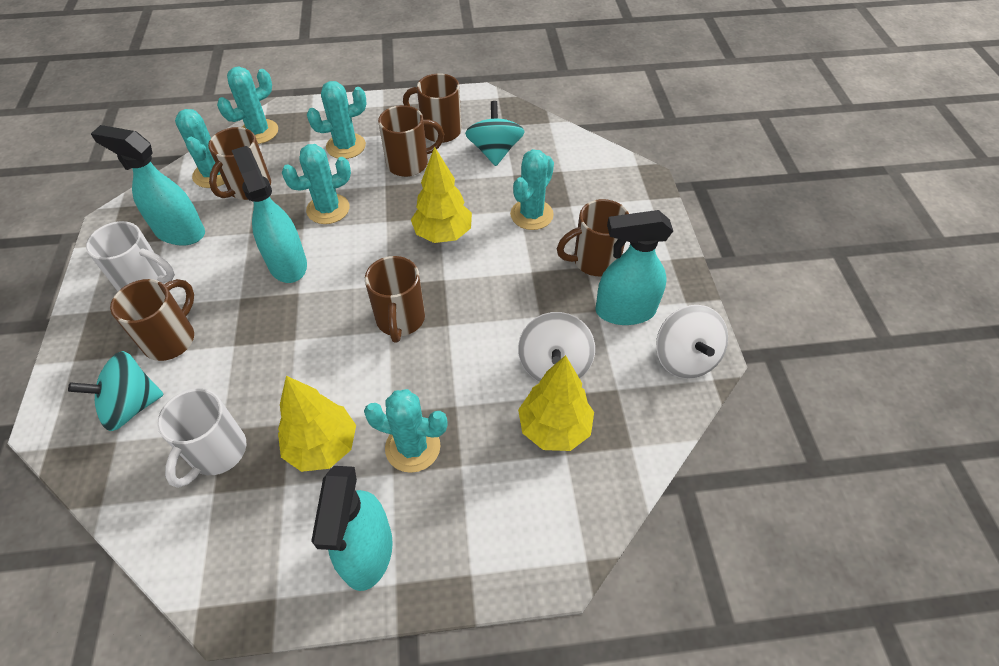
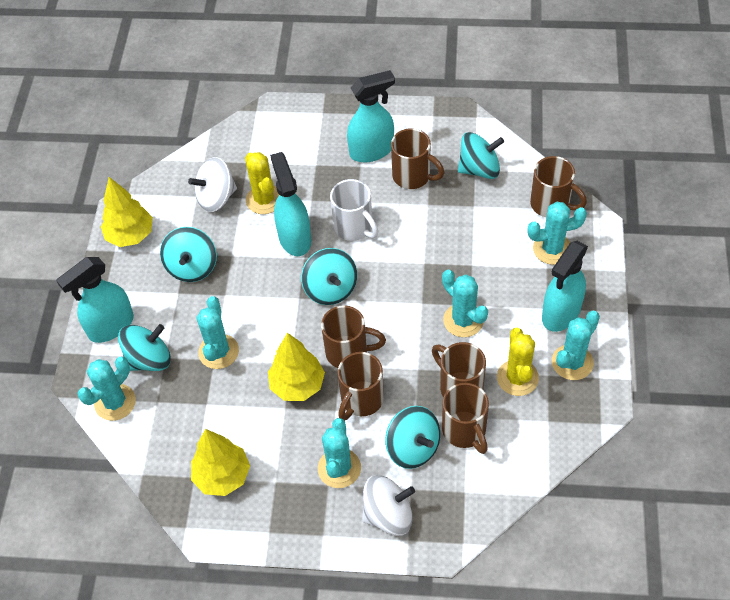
turquoise spinning top: [68,351,164,431] [465,101,525,166] = 2 -> [118,324,171,371] [160,227,217,282] [301,248,357,305] [385,406,440,469] [458,132,504,179] = 5
white mug: [86,221,175,291] [157,388,246,488] = 2 -> [330,179,378,241] = 1
yellow cactus: none = 0 -> [245,152,279,214] [497,328,539,396] = 2

